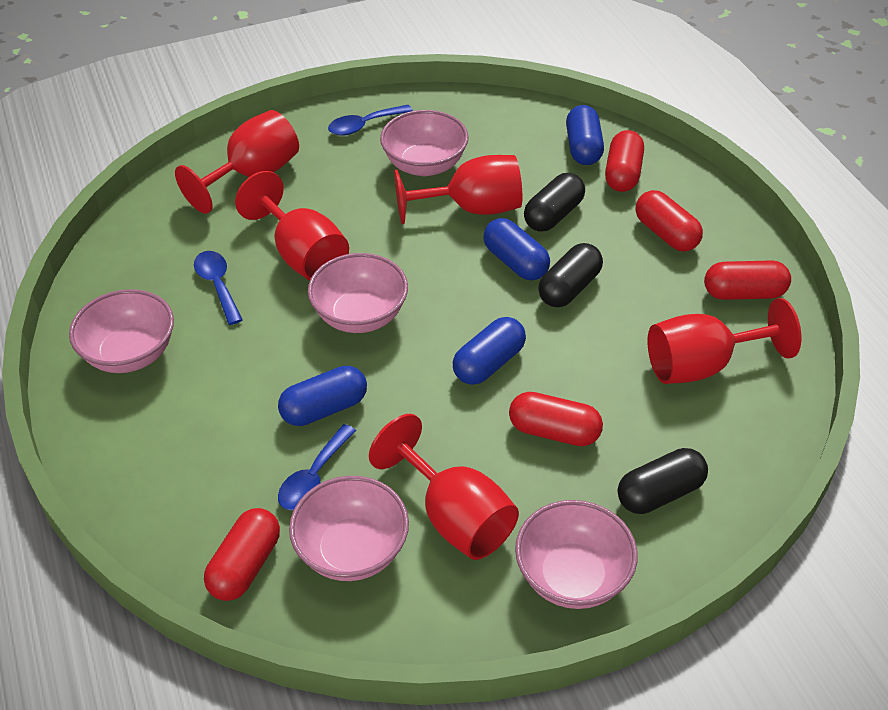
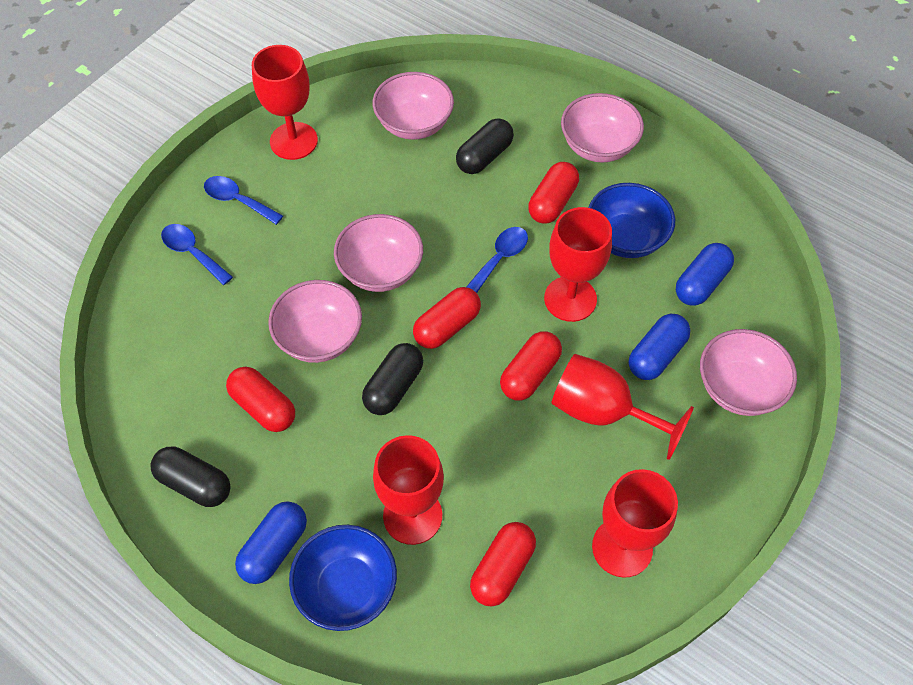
blue bowl: none = 0 -> [289,525,397,631] [588,183,675,258] = 2
blue capsule: [278,366,367,426] [453,317,526,385] [483,218,550,280] [566,105,604,165] = 4 -> [235,501,307,584] [629,314,690,380] [676,243,734,306] = 3

